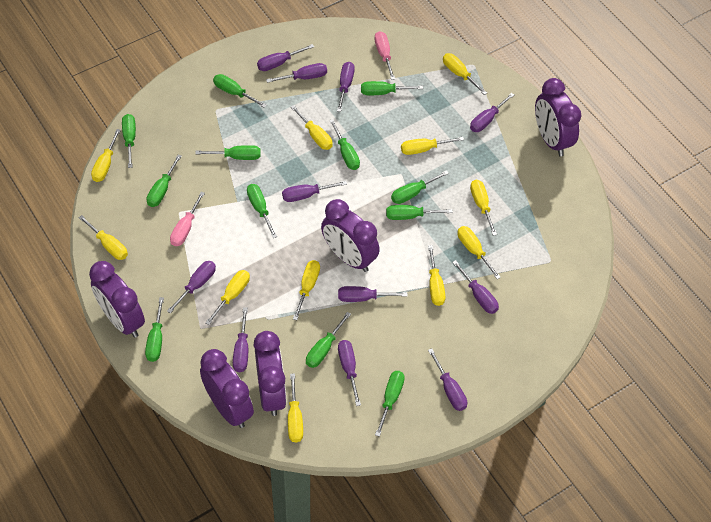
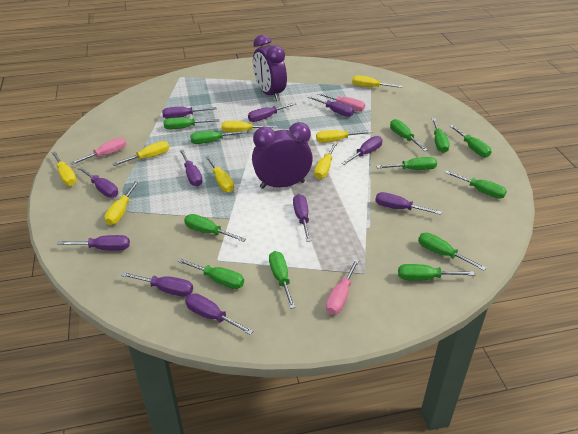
pink screwdriver: [170,192,205,246] [374,31,395,80] = 2 -> [70,138,126,165] [317,92,365,111] [326,259,359,315] = 3
purple clock: [89,261,145,338] [200,349,254,428] [253,331,286,416] [321,199,380,272] [535,78,581,156] = 5 -> [252,122,313,189] [253,35,287,101] = 2
yellow screwdriver: [79,215,128,260] [91,129,121,182] [205,270,250,325] [288,373,303,442] [291,105,333,150] [293,260,320,320] [401,137,464,155] [428,245,446,306] [443,53,487,95] [458,226,501,279] [470,180,497,236] = 11 -> [52,151,77,186] [105,181,139,225] [112,141,169,166] [205,156,234,192] [222,121,278,133] [314,143,337,179] [316,130,372,143] [352,75,403,88] = 8

